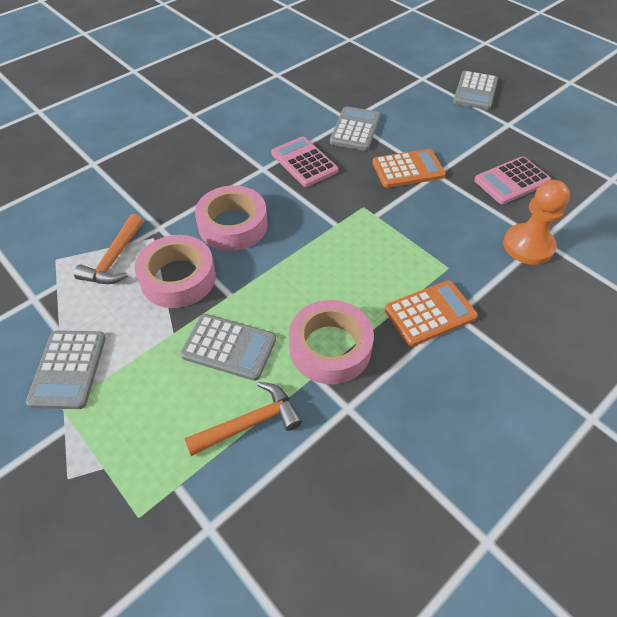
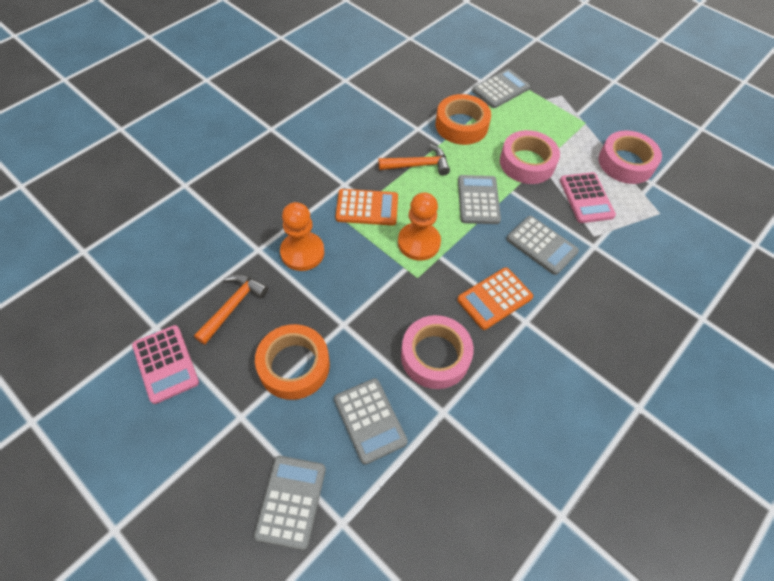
grey calculator: [26,331,106,409] [180,314,276,381] [330,106,380,151] [453,71,498,110] = 4 -> [254,456,326,550] [334,378,408,465] [458,175,501,224] [472,69,530,108] [507,216,579,275] = 5
orange pawn: [503,180,570,265] = 1 -> [280,202,324,271] [398,192,441,261] = 2
orange tape: none = 0 -> [255,324,330,400] [435,94,491,145] = 2

